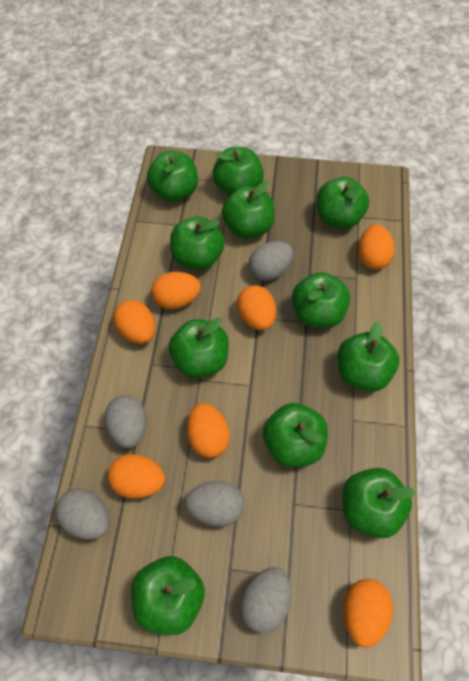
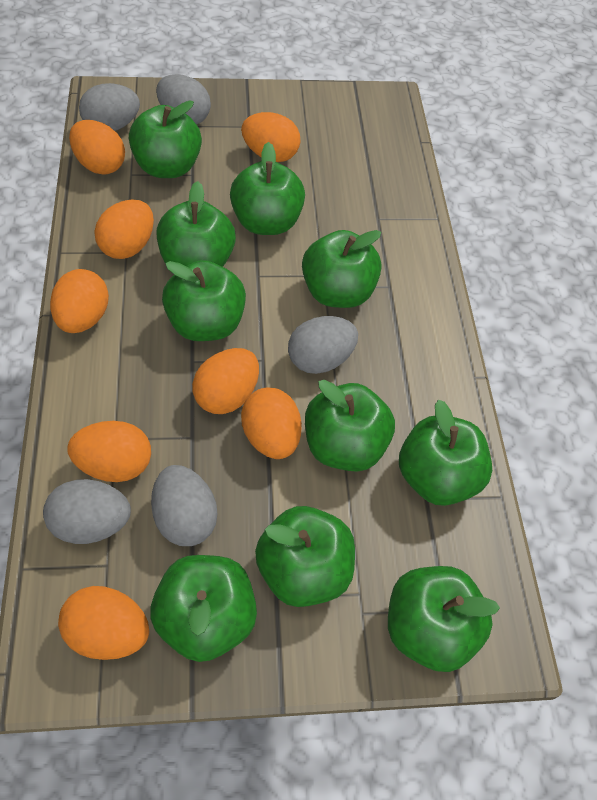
green apple: [131,556,205,635] [147,151,198,202] [169,318,229,378] [170,216,225,270] [212,147,264,195] [222,181,275,239] [263,403,328,467] [292,272,350,328] [316,177,369,229] [337,321,399,392] [342,468,416,538] = 11 -> [129,100,202,178] [150,555,257,662] [157,181,236,267] [162,260,246,341] [230,142,305,235] [255,506,355,607] [302,230,381,308] [305,380,395,472] [388,566,500,672] [399,400,492,506] = 10
orange egg: [107,454,165,499] [113,300,156,344] [151,272,201,309] [187,403,230,458] [237,285,276,330] [343,579,393,648] [358,225,395,269] = 7 -> [50,269,109,333] [58,586,149,660] [67,421,151,482] [69,120,125,175] [95,199,154,259] [192,348,259,414] [241,112,301,162] [241,387,302,459] = 8

